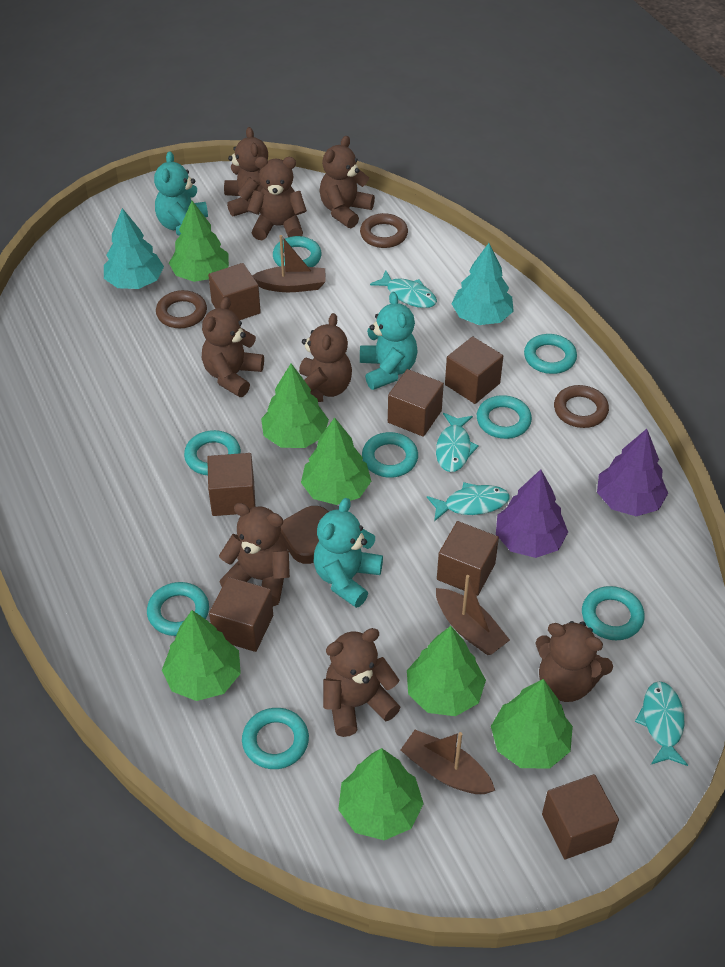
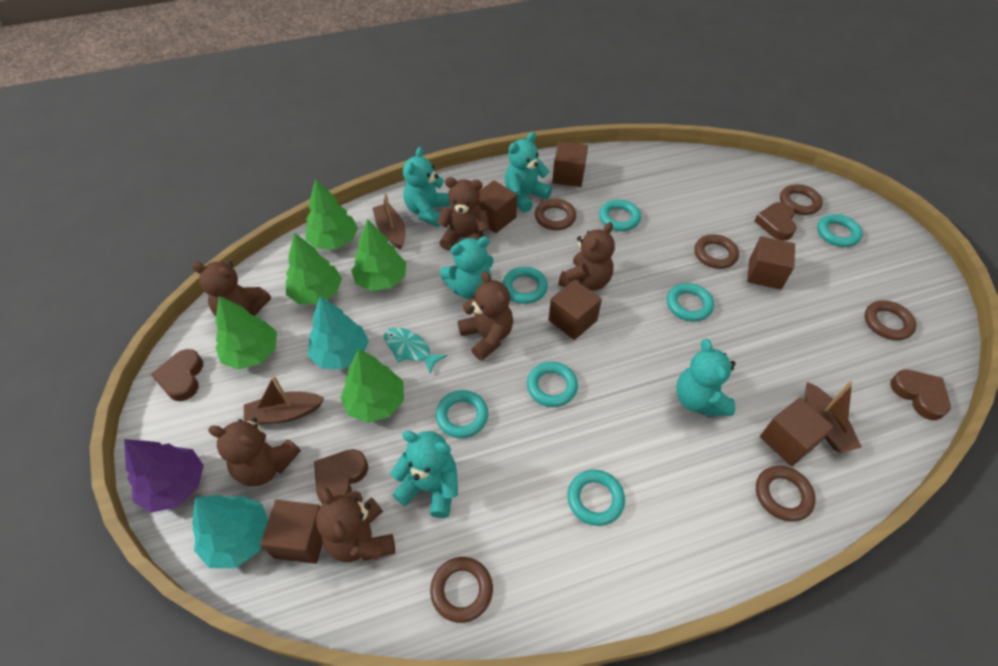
brown cube: [207,453,256,516] [208,263,261,321] [209,577,273,652] [388,369,444,437] [437,521,499,596] [445,336,503,404] [542,774,619,859] = 7 -> [260,500,323,564] [478,180,517,233] [549,280,602,340] [552,141,588,187] [747,236,795,290] [760,398,834,466] = 6
brown heart: [280,506,329,564] = 1 -> [151,349,203,401] [314,449,368,504] [754,202,797,240] [890,369,951,420] = 4
brown ring: [156,290,207,328] [360,213,408,248] [554,385,609,428] = 3 -> [430,557,493,623] [535,199,576,230] [694,234,739,269] [756,466,816,522] [780,184,823,215] [865,300,916,340] = 6
brown teddy bear: [202,297,264,397] [219,503,290,606] [224,127,268,217] [247,157,307,240] [299,313,352,402] [320,136,375,228] [323,628,401,737] [535,621,613,702] = 8 -> [192,261,271,316] [208,418,301,486] [316,488,395,562] [437,177,490,250] [458,271,513,361] [558,222,615,291] = 6
green tree: [162,610,241,701] [169,201,229,282] [261,363,329,448] [301,417,371,505] [338,748,424,840] [407,626,486,716] [491,679,573,768] = 7 -> [215,296,277,370] [286,233,342,304] [305,179,358,249] [340,349,404,423] [351,219,406,291] = 5
purple tree: [496,469,568,558] [597,429,668,516] = 2 -> [124,439,204,513] = 1
turquoise fish: [370,270,437,308] [427,482,510,521] [436,413,479,472] [635,681,688,766] = 4 -> [384,327,447,374] = 1
turquoise ring: [147,582,209,636] [184,430,241,475] [242,708,309,769] [273,236,322,267] [362,432,418,478] [477,395,532,439] [524,334,577,374] [582,586,645,640] = 8 -> [436,390,488,438] [502,267,548,304] [527,362,578,407] [567,470,625,526] [599,199,641,231] [667,283,714,322] [817,214,863,247] = 7
turquoise teddy bear: [154,151,208,236] [314,498,383,608] [360,292,418,390] = 3 -> [391,431,458,518] [403,147,451,227] [439,236,494,299] [505,132,552,213] [676,339,736,416] = 5

